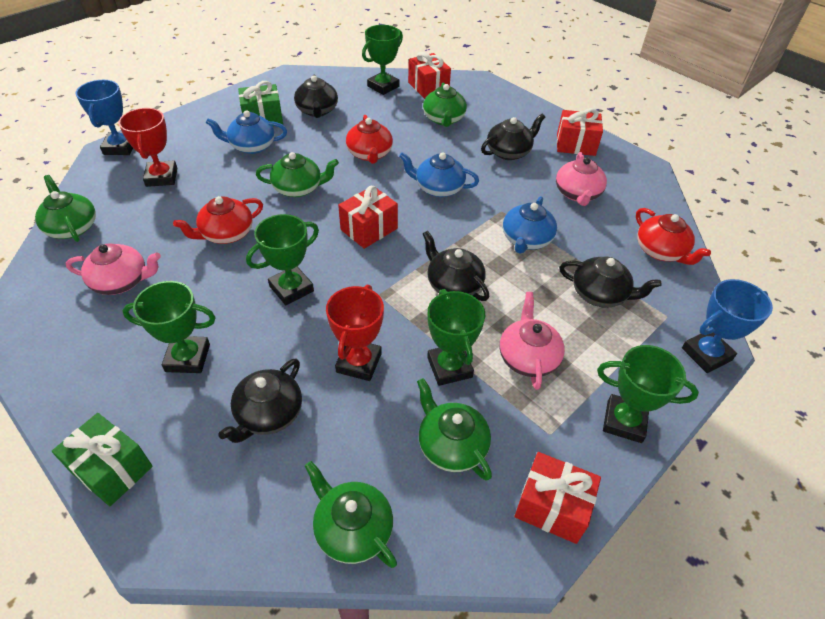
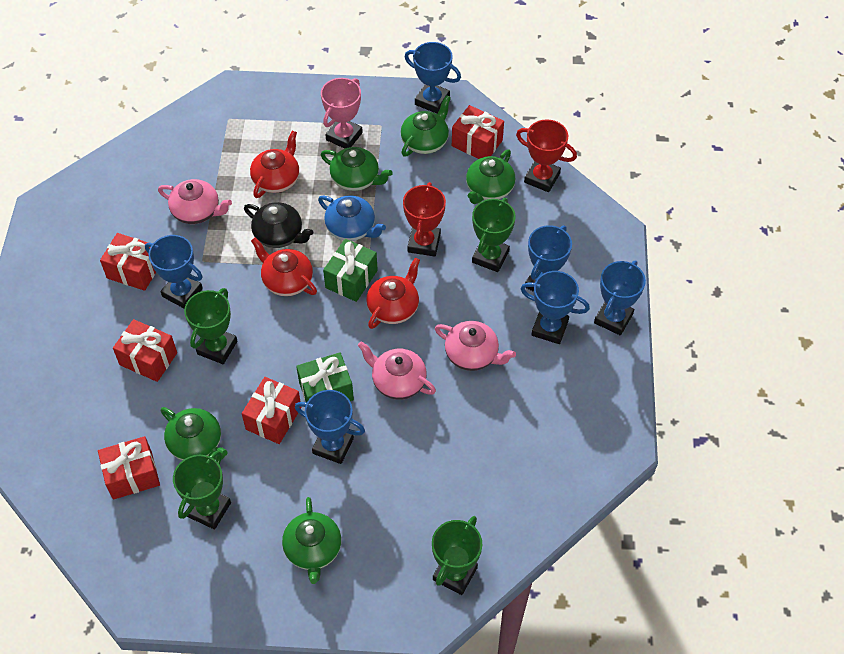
black teapot: [218,358,302,443] [294,74,338,118] [423,231,489,301] [481,114,545,160] [559,257,661,308] = 5 -> [244,202,313,248] = 1
blue teapot: [206,110,287,154] [399,152,479,197] [503,196,557,254] = 3 -> [318,195,386,241] = 1
blue trophy: [76,80,133,155] [682,279,773,373] = 2 -> [145,235,203,309] [295,390,365,464] [405,42,461,113] [521,271,590,344] [525,225,572,292] [594,260,646,335] = 6
green trophy: [122,281,216,373] [246,214,319,305] [362,25,403,95] [427,289,485,386] [597,345,699,443] = 5 -> [173,451,231,530] [184,288,237,364] [432,516,482,595] [472,198,516,272] = 4
pink trophy: none = 0 -> [321,78,363,149] = 1
red gift: [338,186,398,249] [408,52,451,99] [515,452,601,544] [557,108,603,156] = 4 -> [98,436,160,500] [100,233,156,291] [113,319,177,382] [242,377,301,444] [452,105,504,159] = 5

